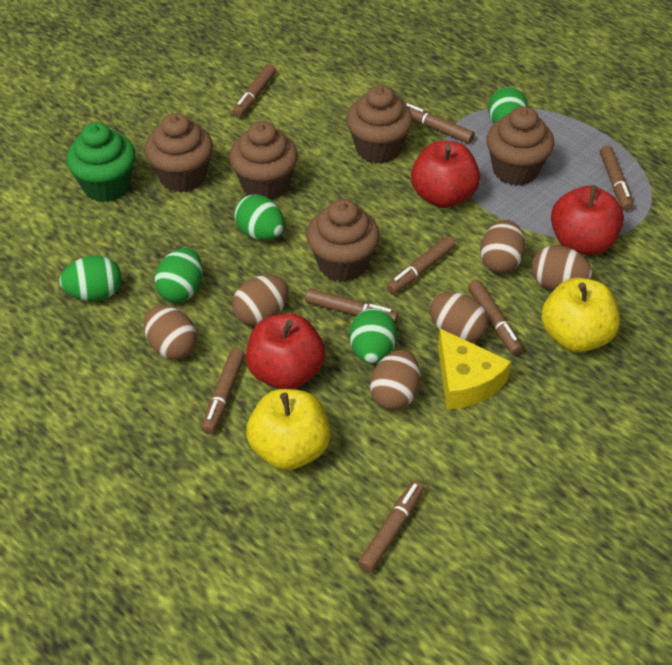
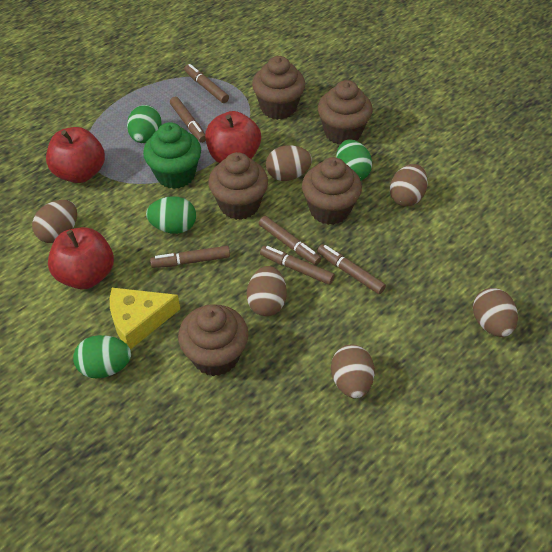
brown marker: [202,348,245,434] [233,64,276,118] [305,289,398,324] [358,481,424,573] [387,236,455,294] [406,103,475,143] [468,280,523,355] [600,145,633,211] = 8 -> [150,246,230,268] [170,97,206,143] [184,64,229,103] [259,216,321,265] [260,246,335,285] [317,244,386,294] = 6
green egg: [59,255,121,301] [154,248,203,303] [234,194,284,241] [350,308,397,364] [488,87,528,124] = 5 -> [73,335,131,378] [127,105,162,143] [146,196,196,234] [336,139,372,181] = 4
yellow apple: [246,389,330,470] [541,278,620,352] = 2 -> none = 0

